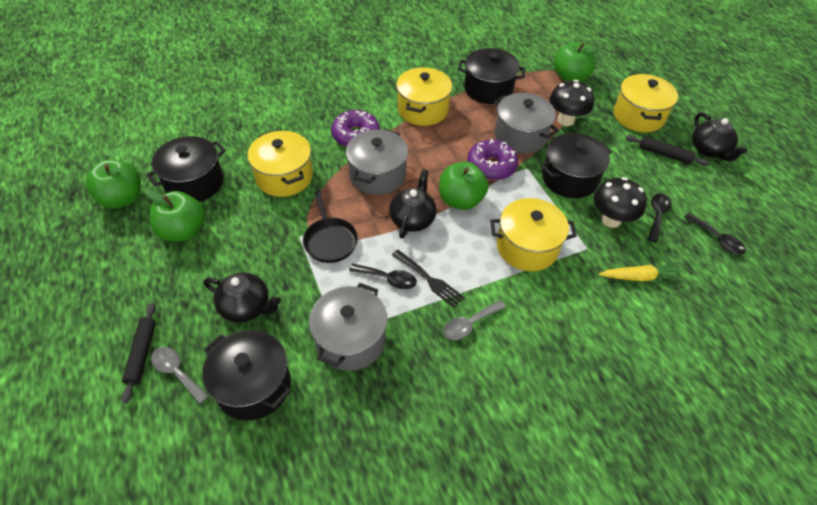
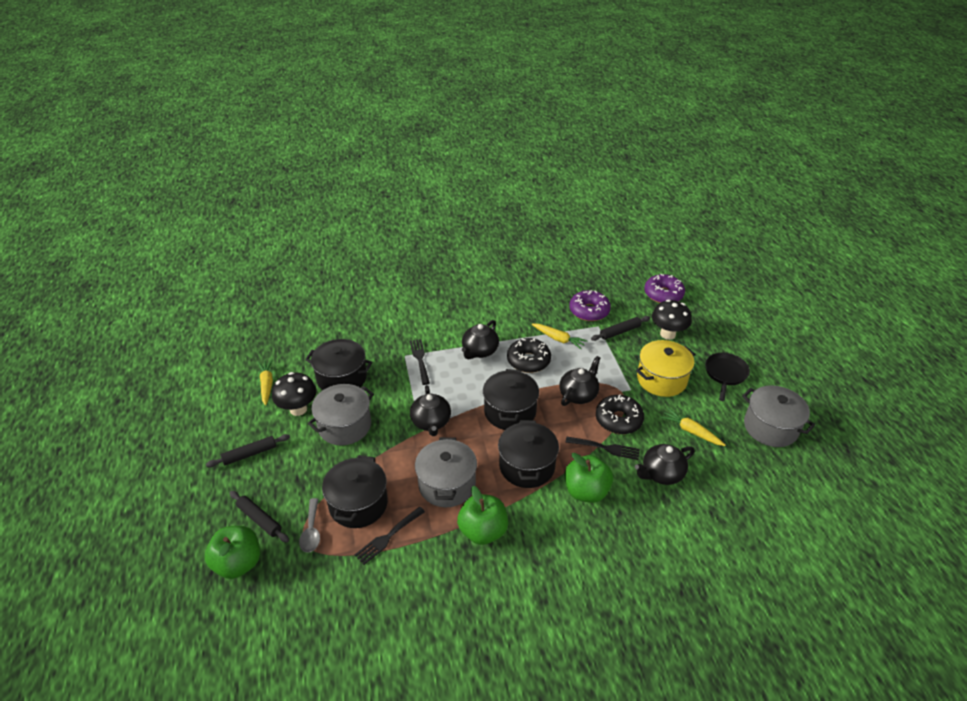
black donut: none = 0 -> [507,338,551,373] [596,394,644,434] = 2
black fork: [392,250,465,308] = 1 -> [355,507,425,565] [410,339,430,385] [565,437,640,460] = 3
black rolling pin: [122,303,156,403] [626,135,710,166] = 2 -> [206,434,290,467] [230,491,289,543] [591,316,650,341] = 3
black spoon: [349,264,417,289] [648,193,672,242] [684,213,746,255] = 3 -> none = 0
black teapot: [203,272,281,323] [389,169,436,239] [692,113,747,161] = 3 -> [410,385,451,436] [462,320,499,359] [560,356,601,406] [635,444,695,485] = 4
green apple: [86,160,141,209] [147,191,205,241] [439,162,489,210] [554,42,596,82] = 4 -> [205,526,260,579] [457,486,508,545] [565,453,613,503] = 3
grey spoon: [151,347,209,404] [443,300,506,340] = 2 -> [299,498,320,553] = 1
yellow carrot: [599,263,682,281] = 1 -> [258,359,273,406] [532,324,587,349] [660,408,725,446] = 3
yellow pot: [247,131,313,197] [396,67,452,126] [490,198,577,271] [614,74,678,132] = 4 -> [636,340,695,397] = 1

